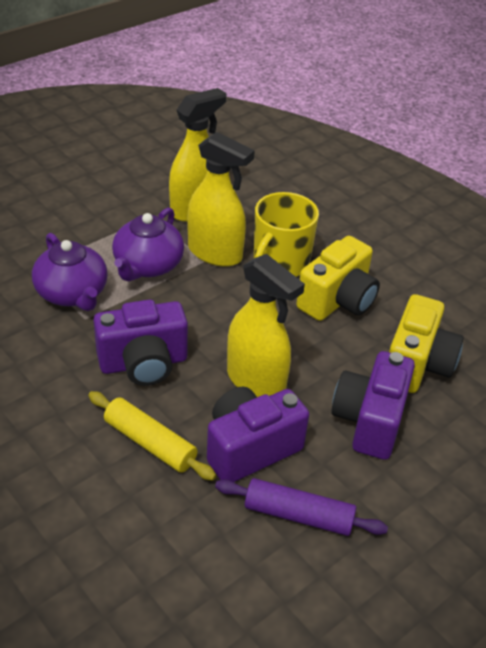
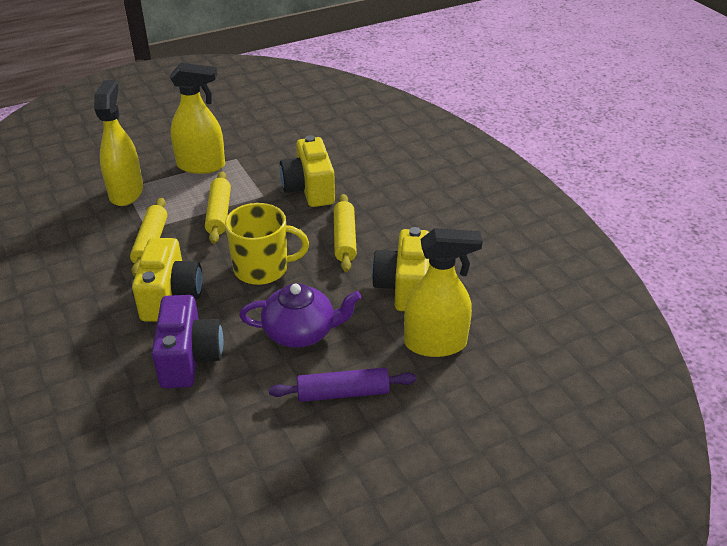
purple camera: [93,300,188,386] [207,387,309,482] [331,351,415,460] = 3 -> [152,295,223,388] = 1
purple teapot: [32,233,108,311] [112,207,184,281] = 2 -> [239,283,361,348] = 1
yellow camera: [296,236,380,321] [389,294,464,393] = 2 -> [132,238,202,322] [280,135,335,207] [372,227,430,311] = 3
yellow rolling pin: [88,391,216,481] = 1 -> [130,198,167,276] [205,171,231,244] [334,194,357,272] = 3

